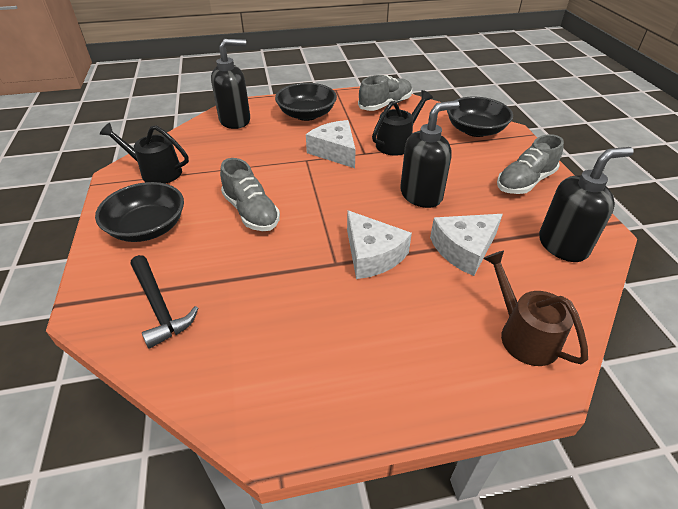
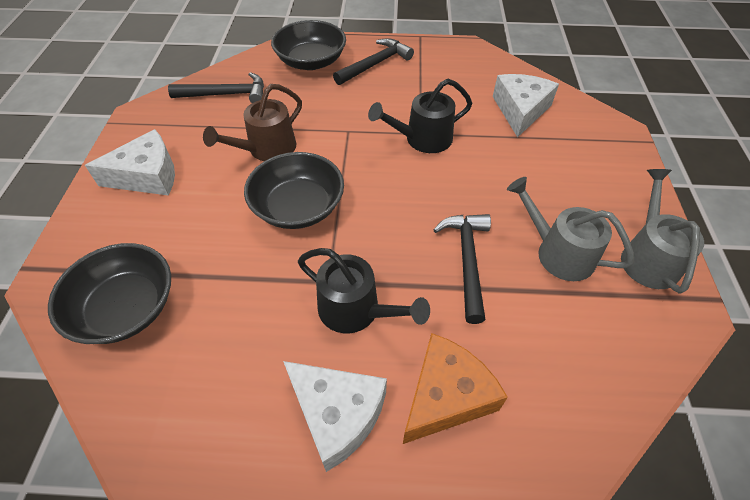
black hammer: [131,255,198,349] = 1 -> [168,72,264,103] [333,38,414,85] [433,214,491,324] = 3
black soap dispenser: [211,39,250,129] [400,100,459,208] [539,147,633,262] = 3 -> none = 0
grey shoe: [220,158,280,231] [358,75,412,111] [497,134,564,194] = 3 -> none = 0
grey watering can: none = 0 -> [507,177,634,281] [621,169,704,294] = 2
orange cheese: none = 0 -> [403,333,508,444] = 1

